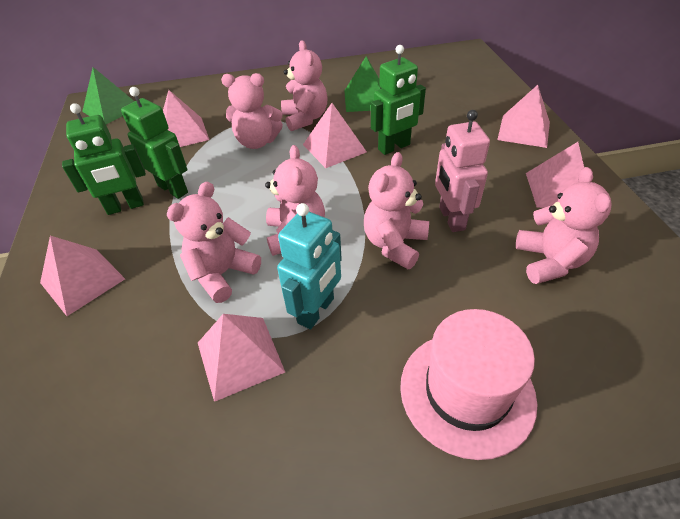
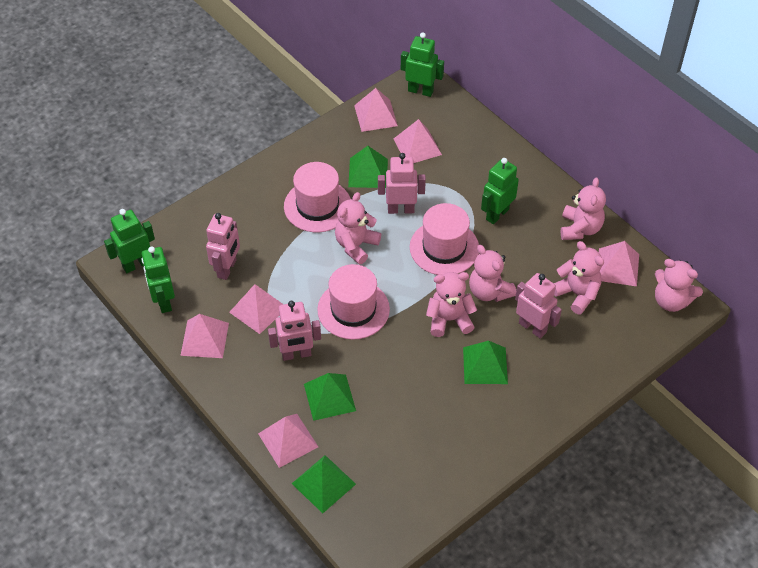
green pyramid: [82,67,134,124] [344,56,382,112] = 2 -> [292,455,356,514] [304,373,356,421] [348,146,388,188] [463,341,508,384] = 4
green robot: [62,103,146,215] [121,87,188,199] [371,45,426,155] = 3 -> [104,209,155,273] [142,246,175,313] [401,32,444,97] [481,158,519,224] = 4
pink hat: [400,309,537,460] = 1 -> [284,162,351,232] [317,264,390,340] [410,203,479,275] = 3
pink robot: [435,110,490,232] = 1 -> [206,213,240,280] [268,301,321,361] [378,153,426,214] [515,273,562,339] = 4
turquoise robot: [277,203,342,329] = 1 -> none = 0

